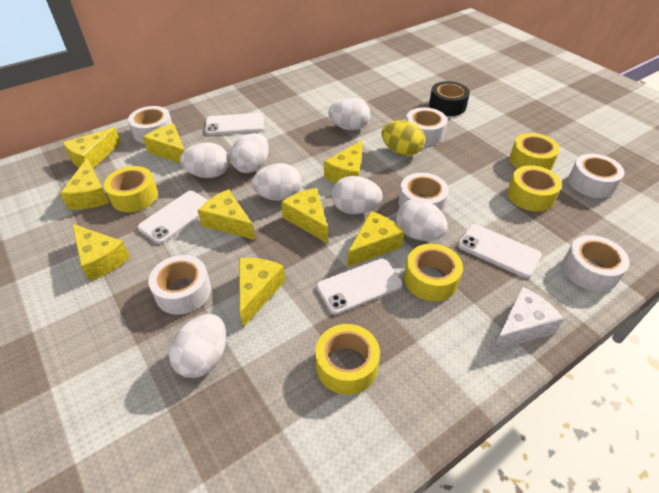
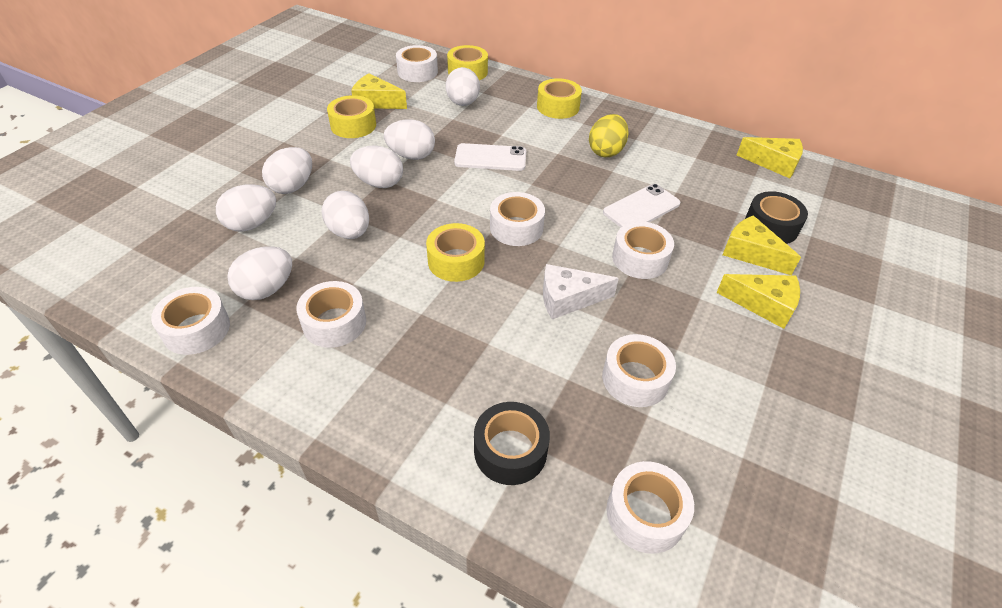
black tape: [429,81,470,116] = 1 -> [474,402,550,485] [745,191,808,244] = 2
white phone: [137,191,208,244] [205,113,264,135] [316,259,403,315] [458,224,542,278] = 4 -> [454,143,526,171] [603,184,680,228] = 2
white tape: [128,106,172,144] [149,255,211,315] [399,173,449,213] [406,107,447,146] [563,235,630,292] [568,154,624,198] = 6 -> [151,287,230,355] [296,281,366,348] [396,45,438,82] [490,192,545,246] [602,334,676,407] [606,461,694,554] [612,221,674,279] = 7
yellow cheese: [60,158,109,210] [62,127,121,169] [73,224,130,281] [143,123,185,164] [198,189,255,240] [239,258,285,327] [281,188,328,243] [324,140,363,183] [347,211,404,268] = 9 -> [351,73,407,109] [716,274,800,329] [723,215,801,275] [737,137,803,178] = 4
yellow tape: [104,166,158,212] [315,324,380,395] [404,244,463,301] [507,165,562,212] [509,133,560,171] = 5 -> [327,95,376,138] [426,223,485,282] [447,45,488,80] [537,78,582,119] = 4

